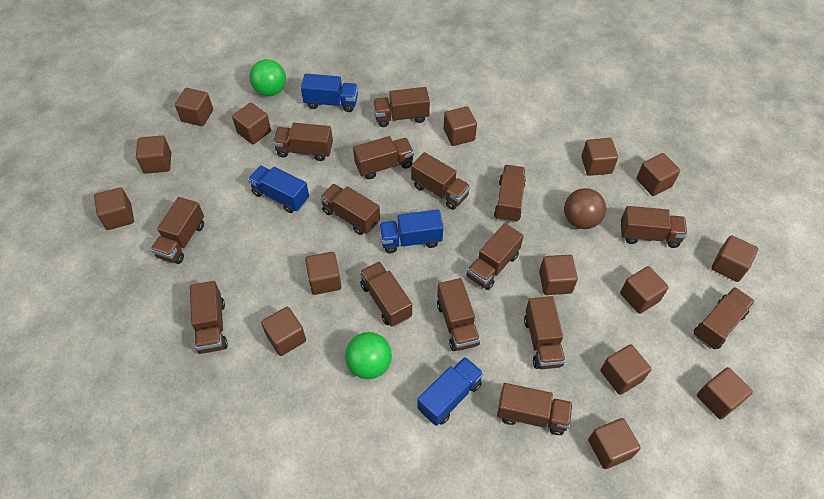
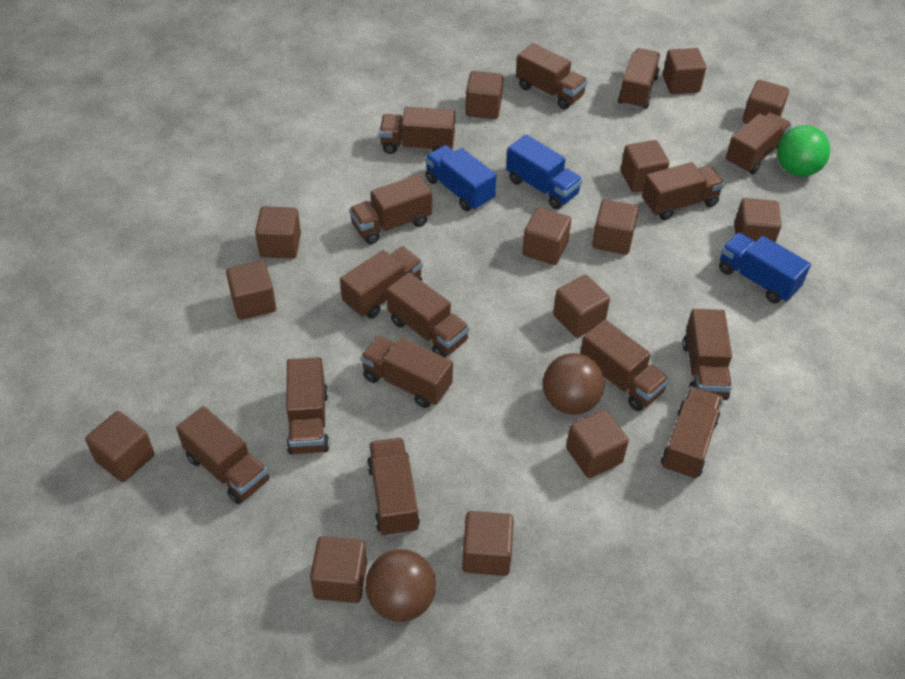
blue truck: [248,165,309,213] [301,74,358,112] [379,209,443,253] [417,357,484,426] = 4 -> [425,145,497,211] [506,135,583,209] [719,233,811,303] = 3
brown ball: [564,188,606,229] = 1 -> [365,549,436,622] [543,353,605,415] = 2
brown cube: [94,187,134,230] [136,135,171,174] [175,88,213,126] [232,103,271,144] [261,307,306,356] [305,252,342,295] [444,106,477,146] [539,255,578,295] [581,138,618,176] [588,418,641,469] [601,344,651,395] [620,266,669,314] [636,153,680,196] [697,367,753,419] [711,235,758,282] = 15 -> [85,411,155,482] [226,261,276,320] [255,206,301,259] [310,536,367,603] [462,511,514,576] [465,71,503,119] [522,207,571,265] [553,275,610,338] [566,409,629,478] [592,199,639,255] [621,140,669,192] [663,48,706,94] [734,198,781,243] [742,80,789,124] = 14
green ball: [249,59,286,96] [345,332,392,379] = 2 -> [777,125,830,177] = 1

